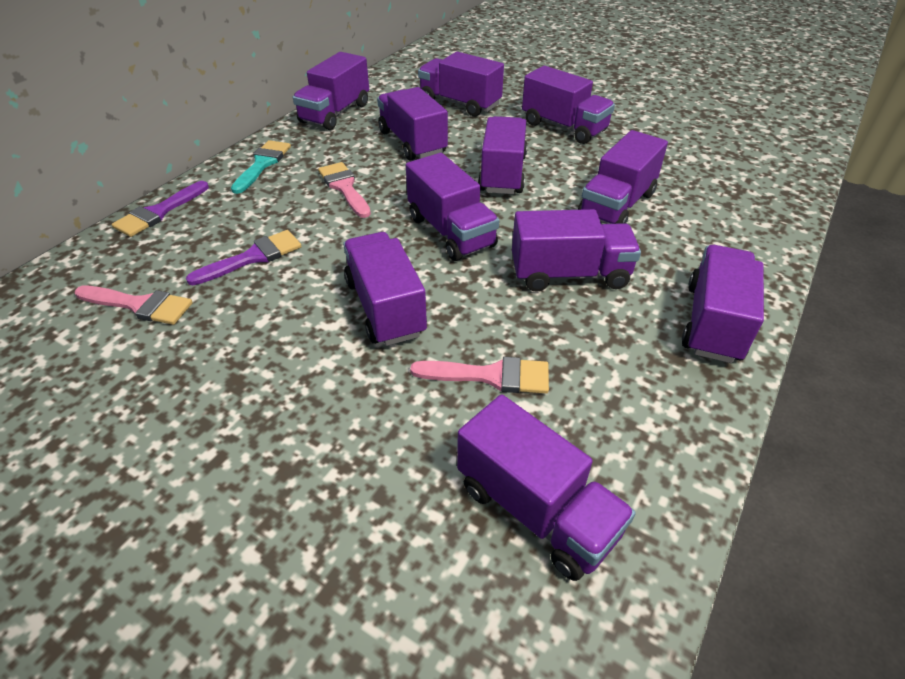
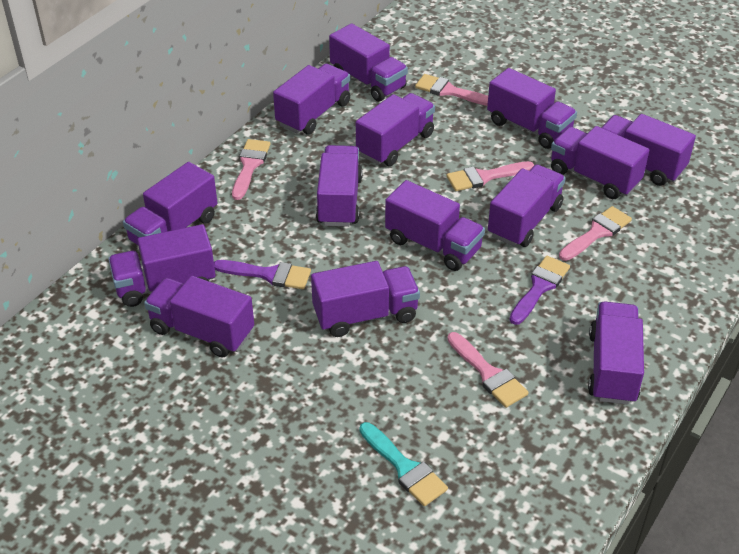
pink brush: [75,286,193,325] [318,162,371,218] [410,357,549,394] = 3 -> [232,139,271,200] [415,74,488,106] [447,161,534,191] [447,332,529,408] [559,206,632,261] = 5
purple truck: [293,52,369,130] [343,232,427,346] [377,87,448,161] [406,153,499,261] [418,52,504,116] [457,394,636,581] [478,116,527,194] [512,209,641,292] [522,66,615,144] [578,130,668,224] [682,245,764,363] = 11 -> [108,224,216,307] [123,162,218,245] [144,276,254,357] [273,64,350,134] [311,261,420,337] [316,145,363,227] [329,23,408,101] [356,93,435,166] [385,180,485,271] [487,68,577,149] [488,164,566,247] [551,126,649,199] [588,301,644,405] [601,114,696,186] = 14

